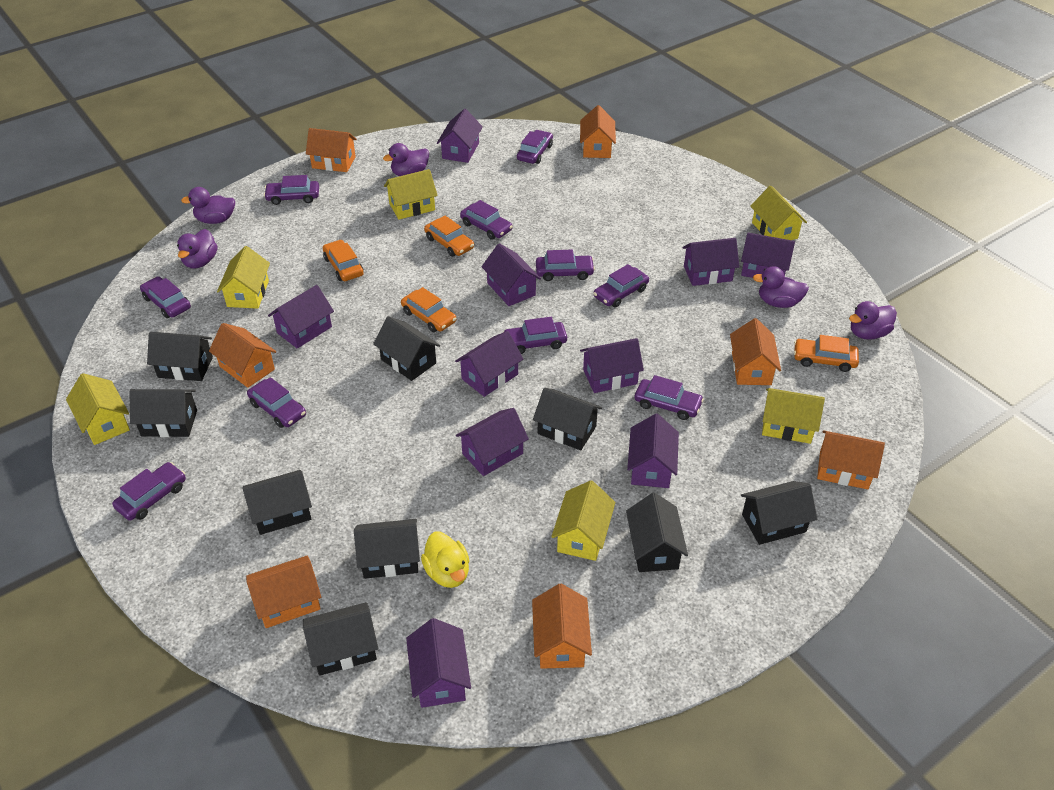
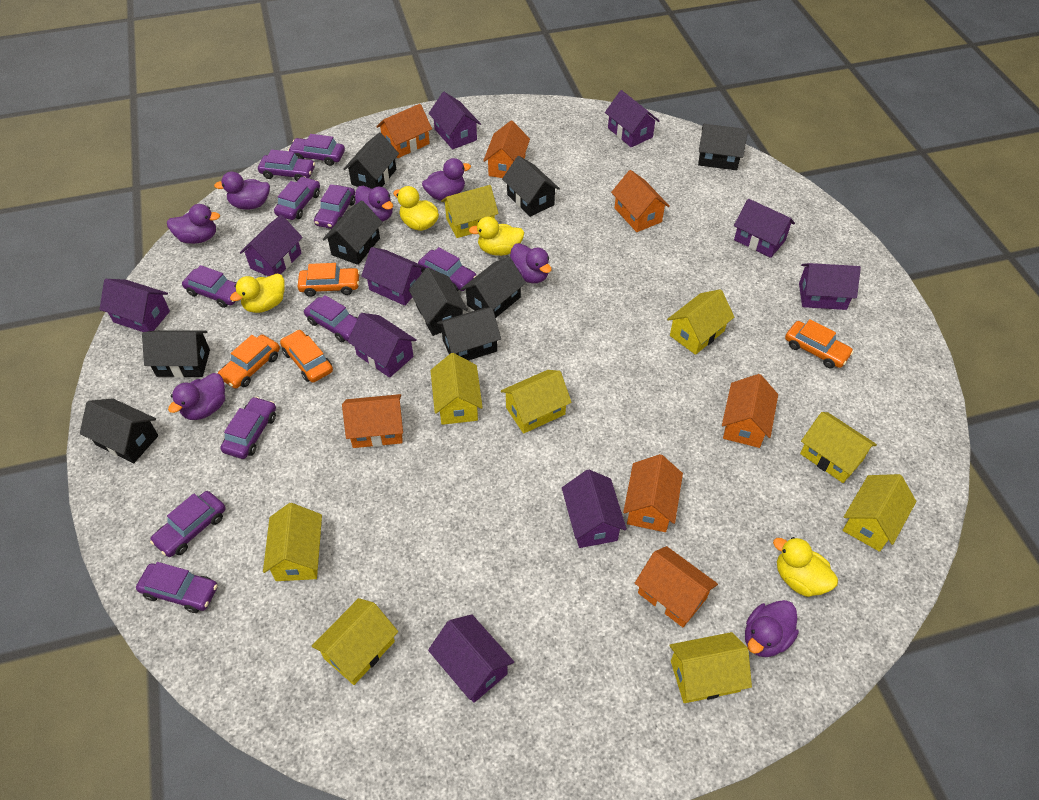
purple duck: [177,229,217,268] [181,187,235,224] [383,143,429,176] [753,266,809,308] [849,301,897,340] = 5 -> [167,204,220,244] [168,373,225,420] [214,172,270,209] [355,186,393,222] [422,158,471,200] [510,243,552,283] [745,600,799,657] = 7
yellow duck: [421,532,470,588] = 1 -> [230,274,285,313] [393,186,439,231] [469,217,524,256] [773,537,838,597] = 4
yellow house: [66,373,130,445] [217,246,270,309] [384,169,438,220] [551,481,615,561] [750,186,807,240] [762,388,825,444] = 6 -> [263,503,322,581] [312,598,398,685] [430,353,483,425] [441,185,499,238] [501,370,572,434] [667,289,734,355] [669,632,752,703] [800,412,877,483] [843,474,916,552] = 9

